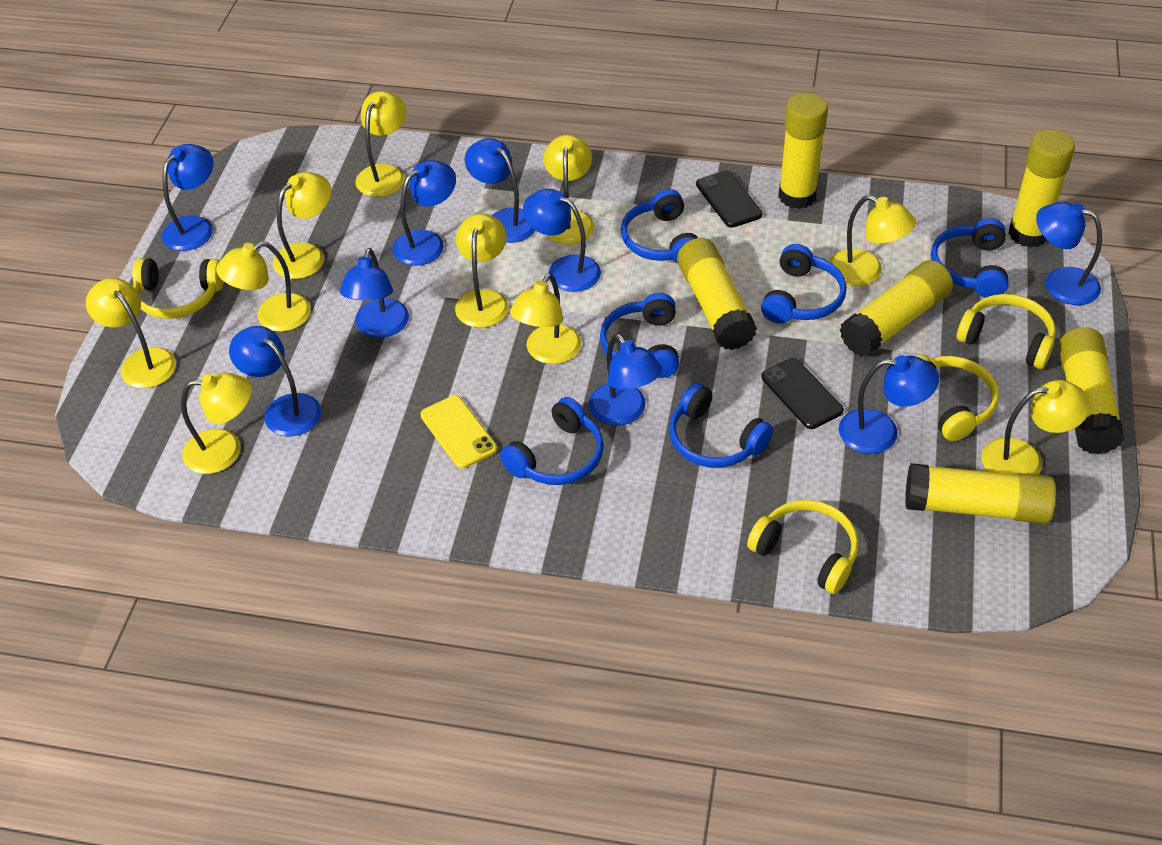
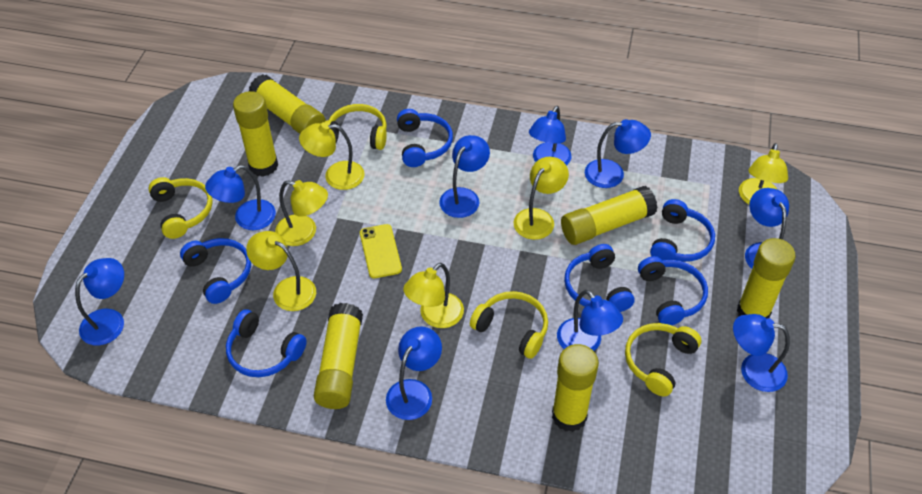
black phone: [696,171,762,228] [761,358,844,429] = 2 -> none = 0
yellow lamp: [86,278,176,388] [181,373,252,474] [216,241,311,332] [273,172,331,279] [355,91,406,197] [455,214,508,328] [510,273,581,364] [543,135,594,245] [829,195,916,286] [981,380,1090,475] = 10 -> [246,231,316,311] [275,180,328,246] [299,122,365,190] [403,263,464,328] [513,157,569,240] [739,143,788,205] = 6

